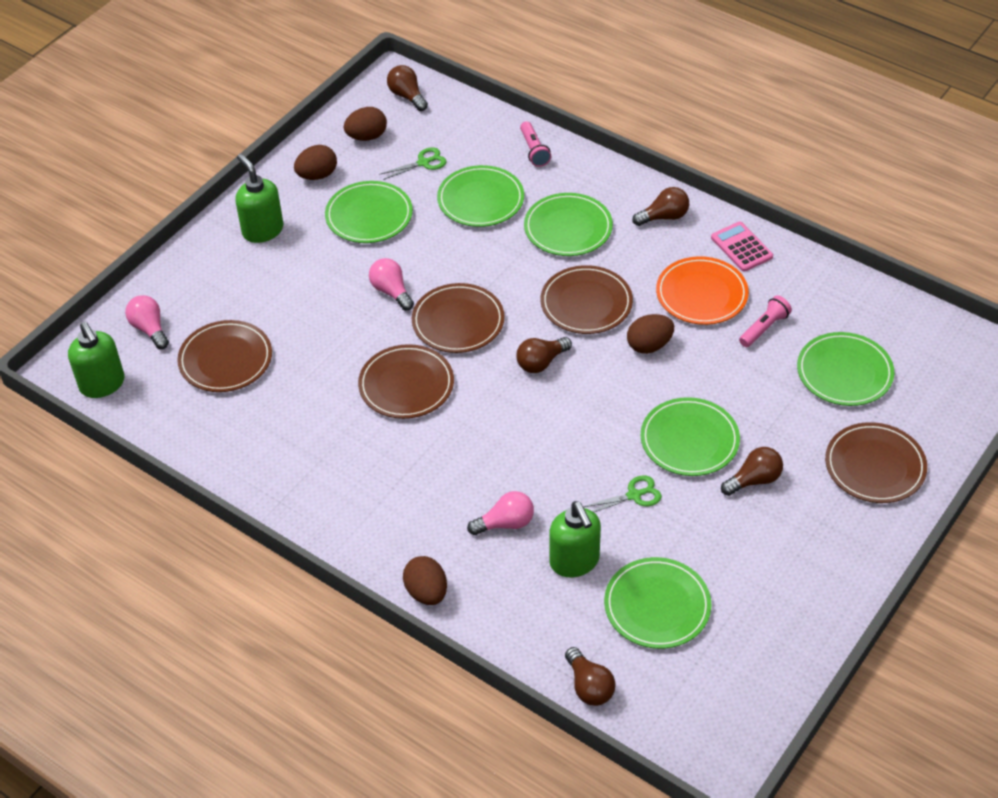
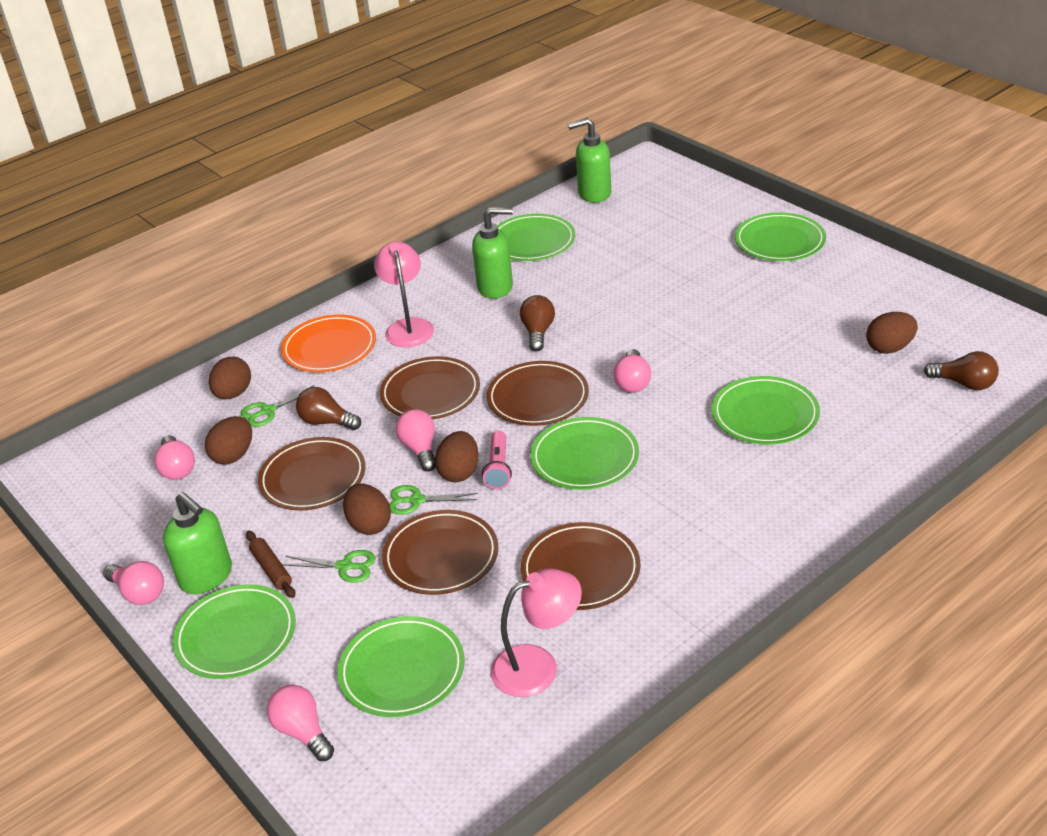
brown egg: [294,145,337,180] [344,107,387,141] [403,556,447,605] [627,314,674,354] = 4 -> [205,416,252,465] [209,357,251,399] [343,483,391,535] [435,431,479,482] [866,312,918,354] = 5
brown light bulb: [387,65,428,111] [516,337,572,373] [565,647,616,706] [632,187,689,226] [721,447,783,496] = 5 -> [296,387,361,430] [520,295,555,351] [924,351,999,390] = 3
brown rolling pin: none = 0 -> [246,531,295,598] = 1
green scissors: [379,147,447,180] [583,475,662,512] = 2 -> [241,385,314,427] [284,550,376,583] [389,485,478,515] = 3
pink calculator: [711,222,773,272] = 1 -> none = 0
pink flashlight: [520,121,551,167] [739,295,792,347] = 2 -> [482,431,512,489] = 1
pink lamp: none = 0 -> [374,241,434,347] [491,568,582,697] = 2
pink light bulb: [125,295,169,349] [369,258,414,311] [467,491,534,535] = 3 -> [103,561,164,605] [154,435,195,480] [267,685,334,761] [396,409,436,471] [613,349,651,393] = 5

